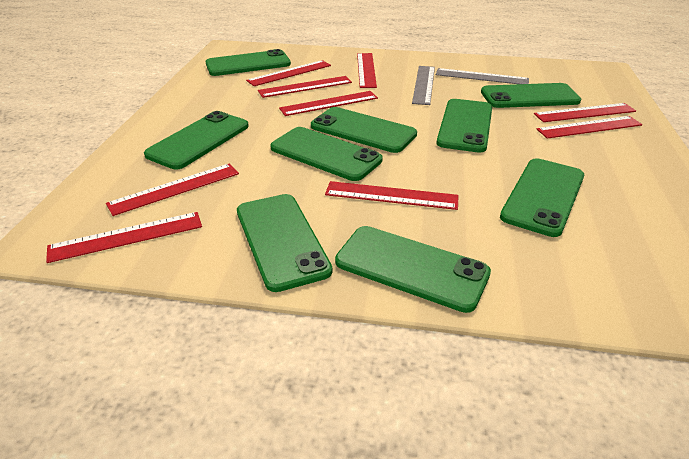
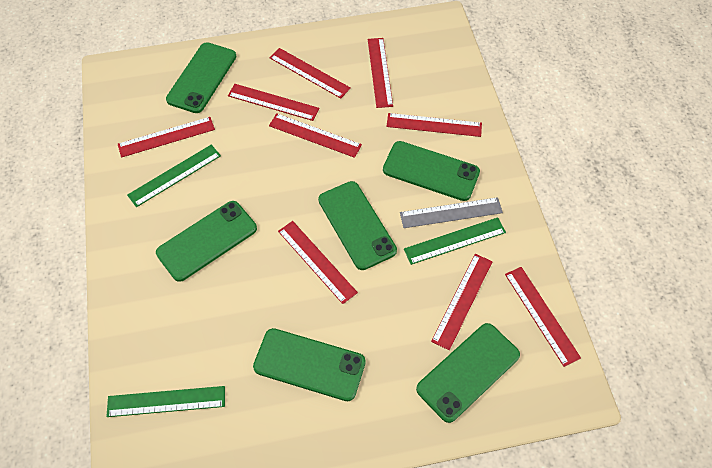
green phone: [144,111,249,169] [206,49,291,76] [237,194,332,292] [270,127,383,181] [311,107,417,153] [335,226,491,313] [436,99,492,153] [481,83,581,108] [500,158,584,237] = 9 -> [156,201,257,282] [166,42,236,113] [253,328,366,401] [318,181,397,270] [383,141,480,201] [416,323,520,423] = 6
green ruler: none = 0 -> [106,386,225,417] [127,145,221,207] [404,217,506,265] = 3
grey ruler: [412,66,435,105] [436,68,529,84] = 2 -> [400,197,503,228] = 1

